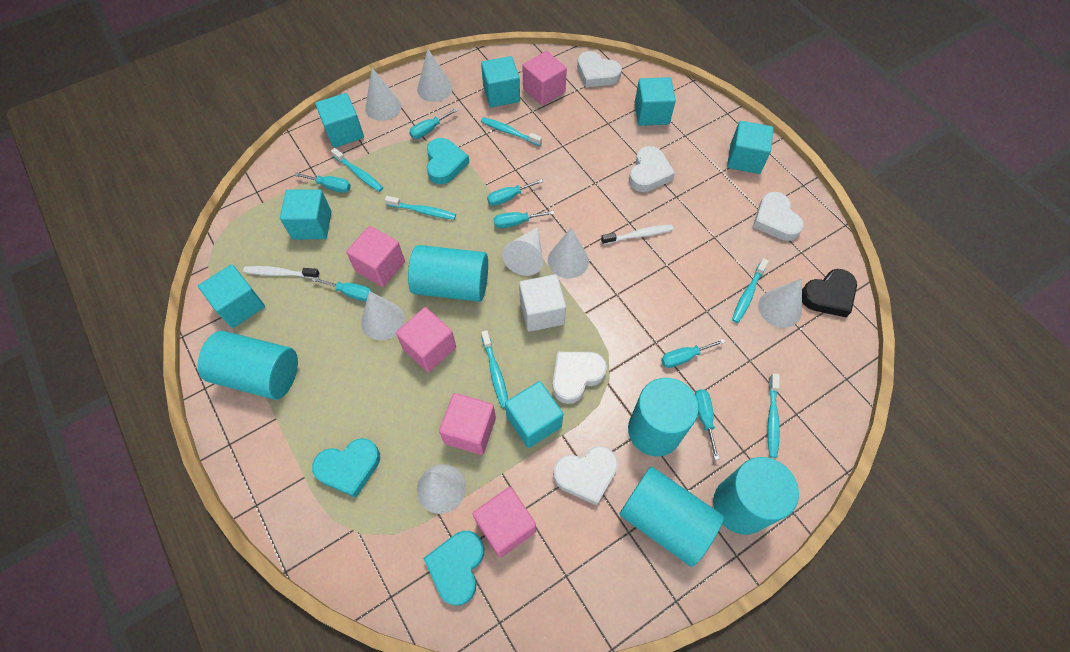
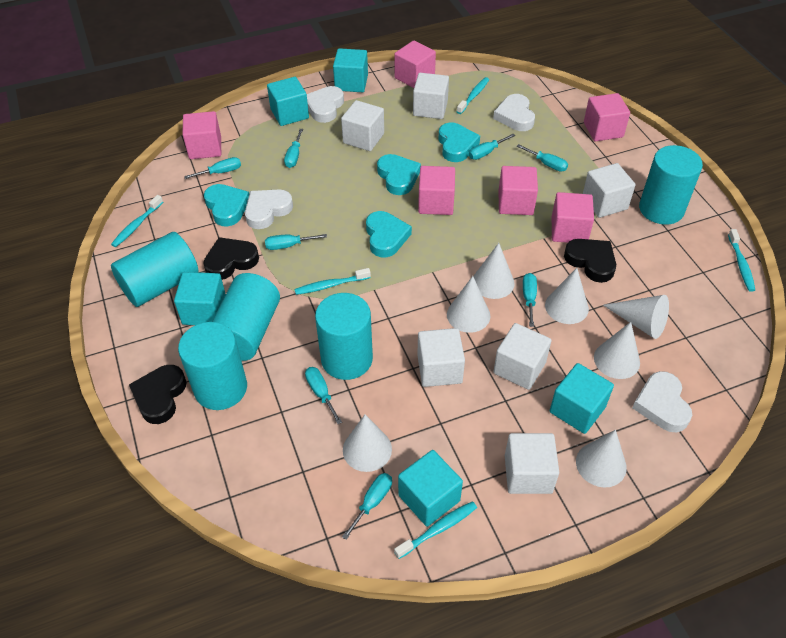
black heart: [802,269,857,317] = 1 -> [129,365,187,424] [203,237,259,280] [564,239,616,283] = 3
pink cube: [346,226,405,287] [396,307,456,372] [439,393,496,455] [473,487,536,558] [522,51,567,106] = 5 -> [182,111,221,159] [394,41,436,88] [418,166,455,215] [498,166,538,215] [552,192,594,243] [584,93,630,141] = 6
turquoise cube: [198,264,265,328] [280,190,331,239] [315,93,364,148] [481,56,520,107] [505,381,563,448] [635,77,676,126] [727,121,774,174] = 7 -> [174,272,226,325] [267,77,309,126] [333,48,368,92] [398,450,463,527] [550,363,614,434] = 5
turquoise heart: [312,438,380,498] [423,531,484,606] [427,138,470,184] = 3 -> [204,184,249,227] [366,211,412,257] [377,154,421,195] [438,123,480,162] = 4
turquoise screwdriver: [294,172,351,193] [311,277,373,302] [409,108,458,139] [487,179,543,206] [494,211,554,228] [661,339,725,368] [695,389,720,460] = 7 -> [184,157,241,179] [265,234,327,250] [284,129,303,168] [305,367,342,424] [342,473,392,540] [469,134,515,160] [516,144,568,172] [523,273,537,327] = 8
turquoise toothbrush: [331,148,383,192] [385,196,456,220] [481,117,542,146] [481,330,508,408] [732,258,768,323] [767,373,780,458] = 6 -> [111,195,163,247] [295,268,371,295] [394,501,477,559] [457,77,489,114] [728,229,755,292] = 5
white cube: [519,274,566,332] = 1 -> [341,100,384,151] [413,73,449,119] [417,328,465,387] [494,323,552,390] [505,433,559,494] [583,163,635,218] = 6
white heart: [552,352,607,404] [553,446,618,506] [577,51,622,87] [629,146,675,192] [753,192,804,241] = 5 -> [245,190,293,229] [307,86,344,123] [493,94,535,131] [632,371,692,432] = 4
white toothbrush: [243,266,320,278] [601,225,673,245] = 2 -> none = 0

